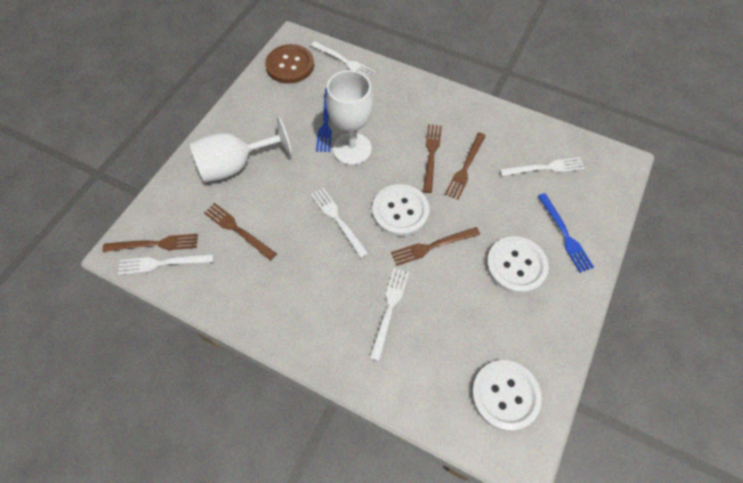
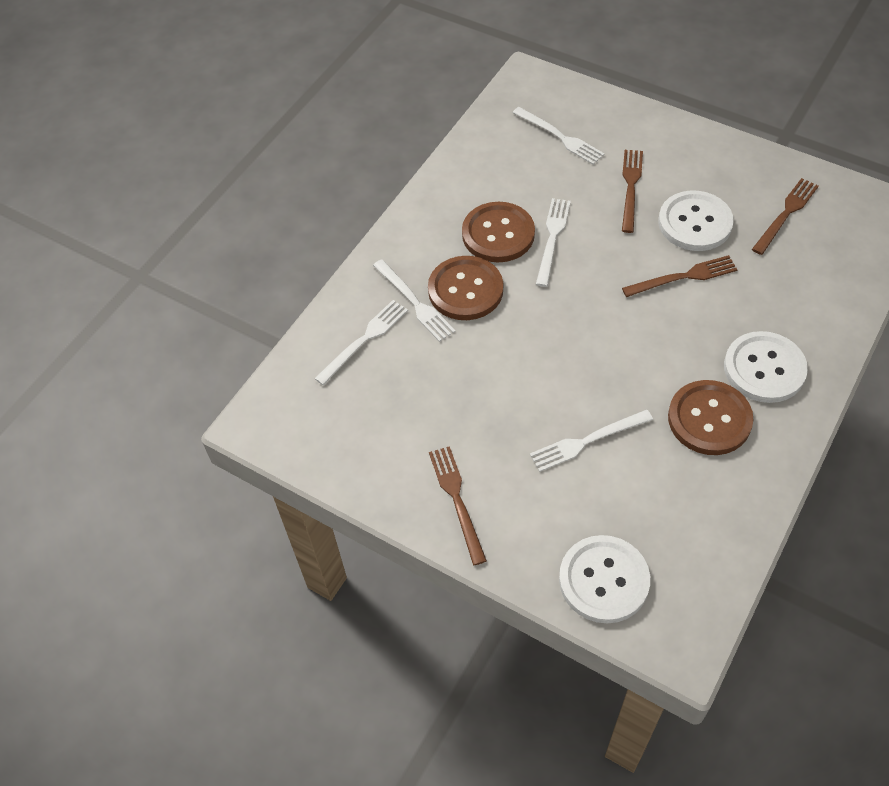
blue fork: [316,88,332,152] [538,193,594,273] = 2 -> none = 0
brown button: [265,44,314,84] = 1 -> [428,256,503,320] [462,202,535,262] [668,380,754,455] = 3
brown fork: [103,234,198,252] [204,203,277,260] [391,227,480,266] [423,124,442,193] [445,133,486,200] = 5 -> [429,446,487,565] [622,150,643,233] [622,255,738,297] [752,178,819,255] = 4
white goblet: [190,117,292,183] [326,70,373,165] = 2 -> none = 0

